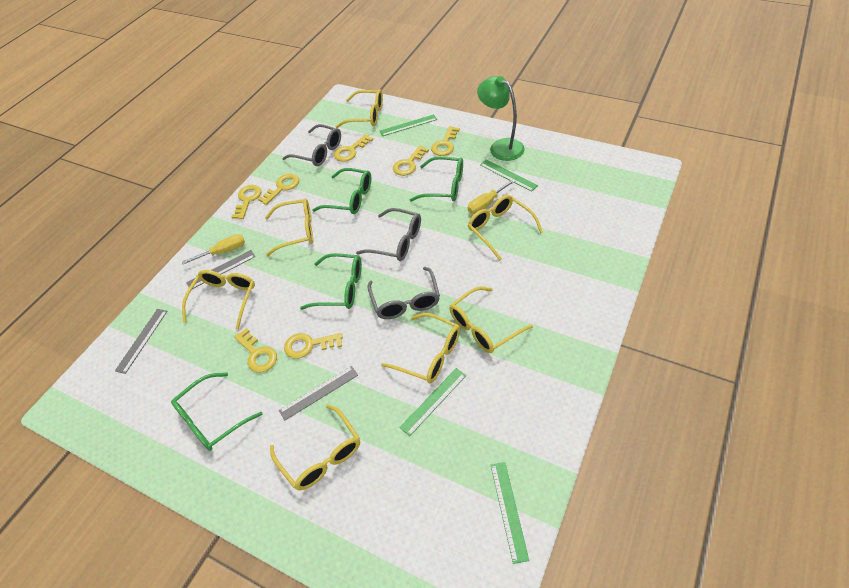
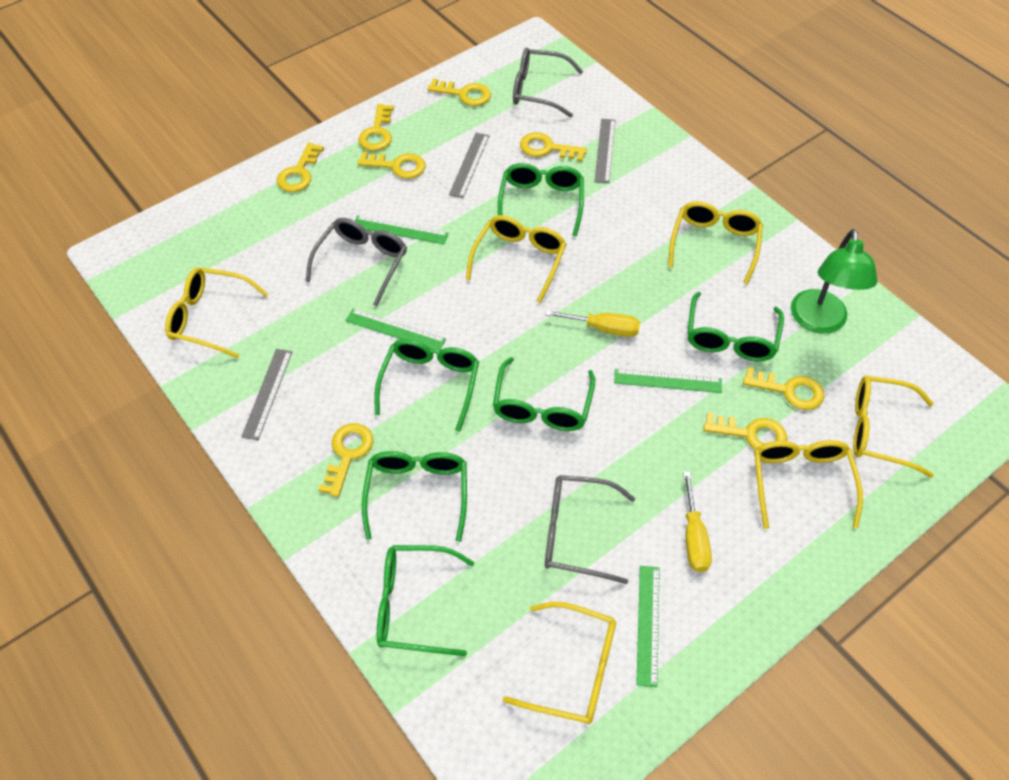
green glasses: [171,373,263,451] [300,253,362,310] [313,168,371,214] [410,156,463,202] = 4 -> [362,451,467,542] [374,339,479,432] [377,545,474,656] [493,357,595,431] [498,163,584,236] [688,292,784,362] = 6
yellow glasses: [182,270,255,330] [265,198,313,256] [270,405,360,491] [336,89,383,128] [381,313,460,383] [449,286,533,353] [468,195,543,260] = 7 -> [165,267,268,358] [466,215,566,303] [503,602,616,724] [668,201,763,285] [754,440,863,529] [853,375,934,478] = 6
yellow key: [231,185,261,219] [234,328,277,372] [258,174,299,205] [284,333,343,359] [334,134,373,162] [393,146,429,176] [431,126,460,156] = 7 -> [277,143,324,192] [318,423,373,497] [357,151,426,179] [358,104,394,151] [427,78,491,106] [520,132,587,162] [703,412,787,449] [743,367,824,410] = 8

